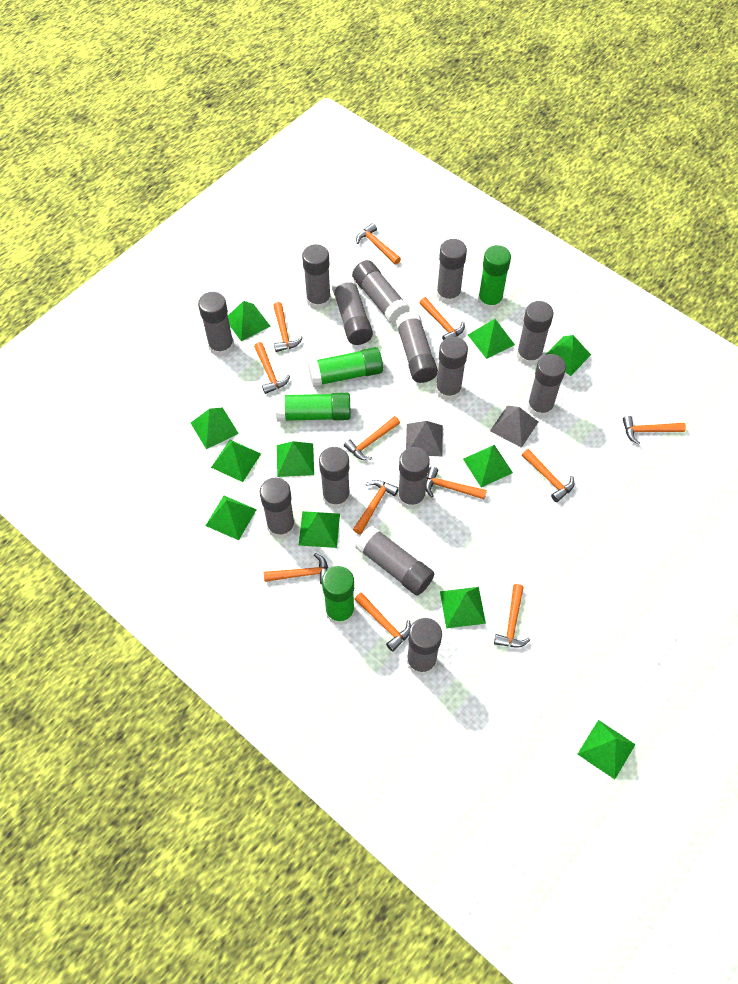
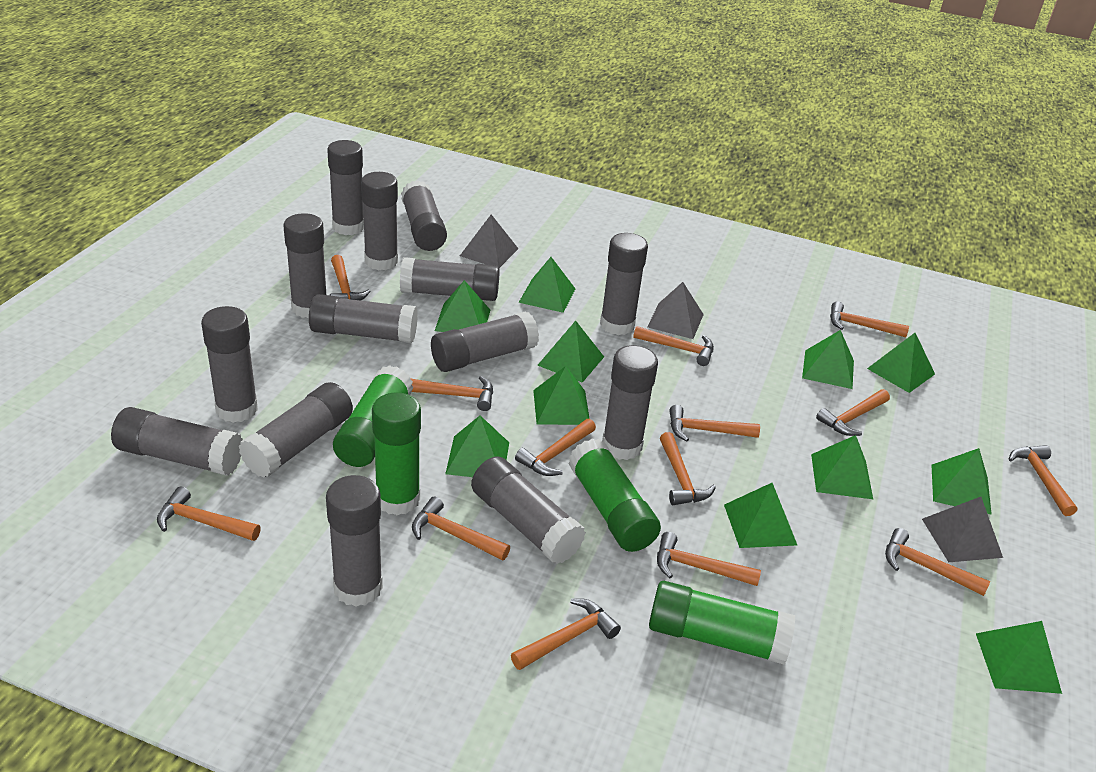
grey pyramid: [406,421,443,456] [490,406,538,448] = 2 -> [460,214,518,268] [647,282,704,339] [922,497,1003,562] = 3
orange hammer: [254,342,290,394] [264,553,328,584] [273,302,303,352] [344,416,400,460] [353,480,399,534] [354,593,411,652] [356,223,401,265] [419,297,465,340] [426,466,487,499] [494,584,530,648] [522,449,574,502] [623,416,686,445] = 12 -> [157,487,261,541] [330,255,370,301] [411,376,493,411] [412,497,510,561] [511,598,621,670] [515,419,596,476] [633,326,714,366] [657,532,761,586] [660,432,716,505] [669,405,760,441] [816,389,890,436] [830,301,909,337] [885,528,990,596] [1009,445,1078,516] = 14

